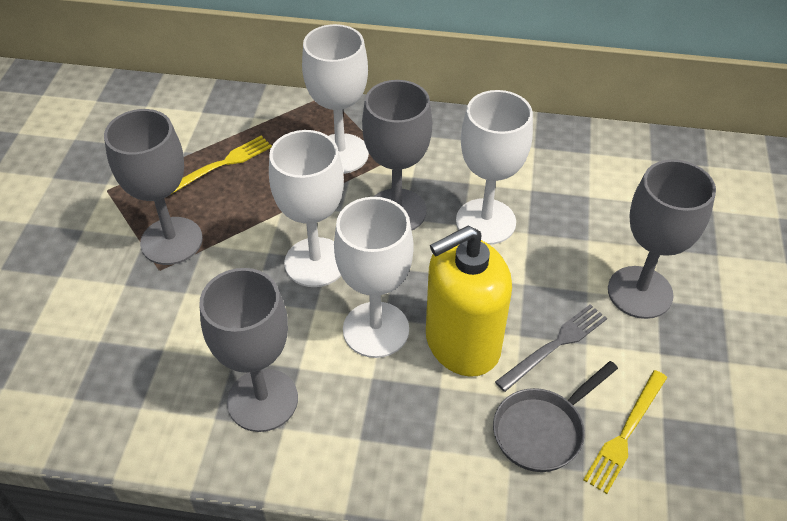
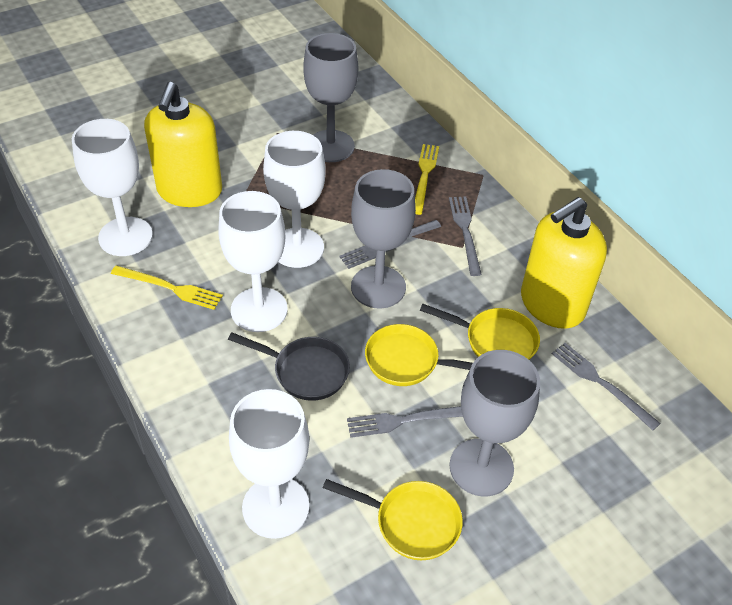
grey fork: [495,304,607,392] = 1 -> [339,220,441,269] [347,406,463,438] [449,196,482,276] [552,343,661,430] = 4
grey goblet: [104,109,203,265] [199,268,298,432] [362,80,432,230] [608,159,716,319] = 4 -> [303,33,358,162] [351,169,416,308] [449,350,540,497] = 3
yellow pan: none = 0 -> [323,479,463,560] [365,324,473,386] [420,304,540,360] = 3
yellow soap dispenser: [426,226,512,377] = 1 -> [144,82,222,207] [521,197,607,329] = 2

